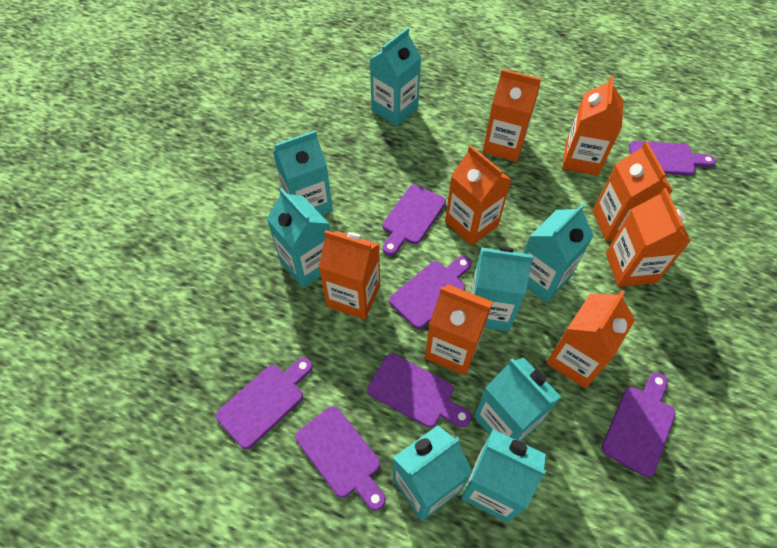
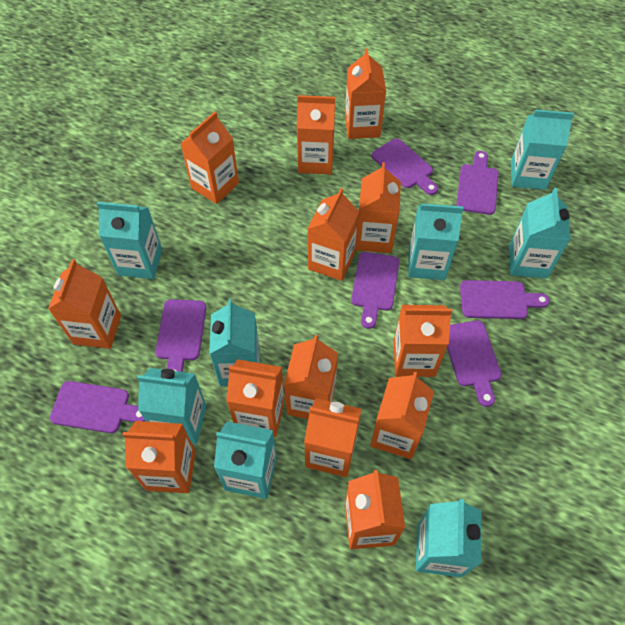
orange carton: [319,230,380,320] [425,284,493,375] [445,145,511,246] [483,69,541,162] [546,290,635,388] [562,76,624,176] [593,141,673,241] [606,188,691,287] = 8 -> [48,259,121,349] [123,421,196,493] [180,111,239,204] [226,359,285,437] [284,335,338,419] [297,95,335,175] [304,398,361,477] [308,188,359,281] [345,48,386,139] [345,470,405,549] [356,162,401,253] [370,372,434,459] [393,305,452,377] = 13

